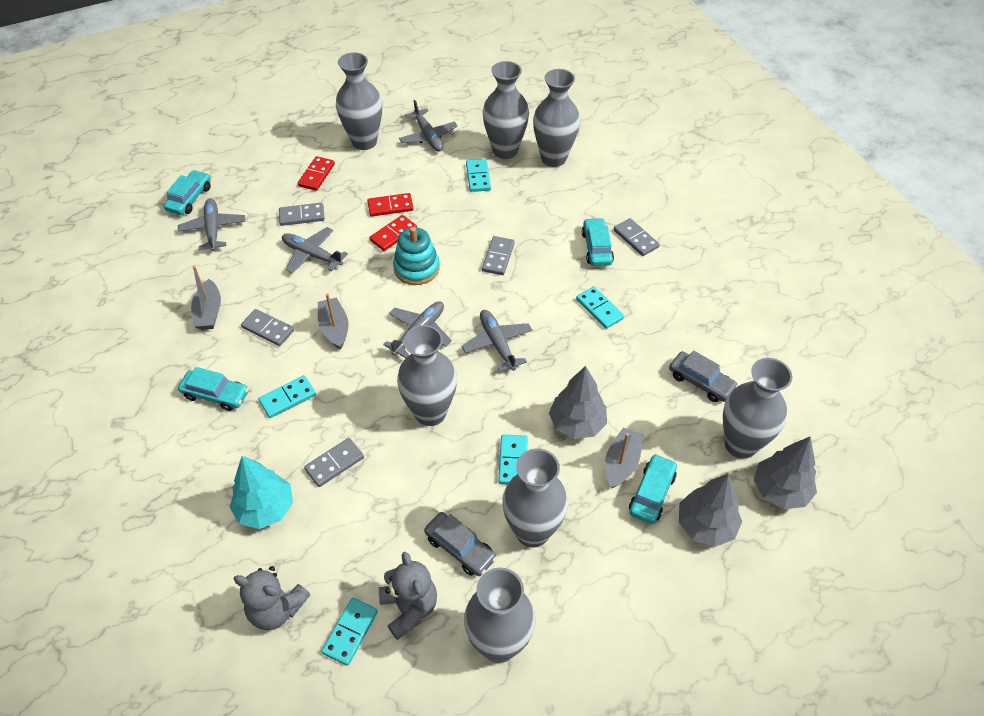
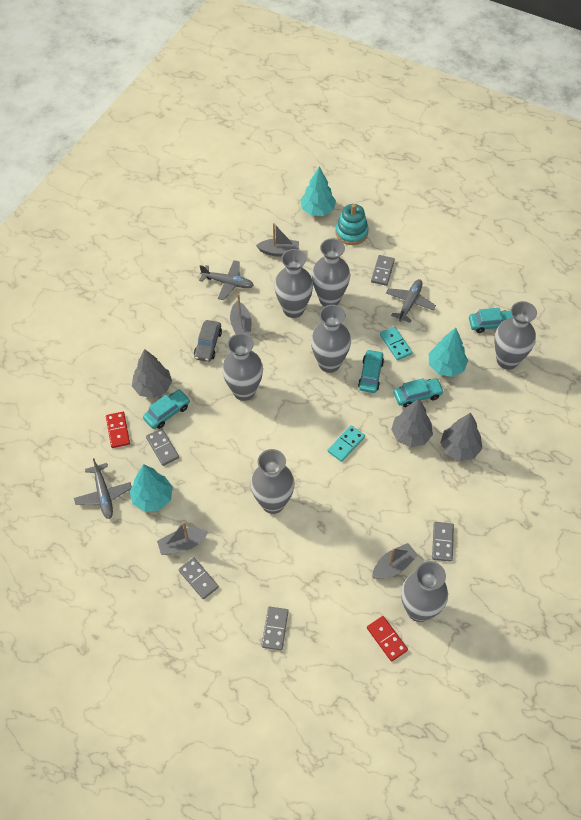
grey boat: [191,266,221,330] [318,294,348,350] [605,428,643,489] = 3 -> [157,521,208,555] [230,294,251,336] [256,223,299,256] [372,543,418,579] = 4
grey car: [424,512,497,576] [669,350,738,402] = 2 -> [194,320,222,362] = 1
grey plane: [178,198,245,251] [282,227,348,274] [383,301,452,358] [399,100,458,152] [461,310,532,372] = 5 -> [74,458,132,519] [199,260,254,300] [386,279,436,323] = 3
grey teddy bear: [234,566,311,630] [379,552,437,640] = 2 -> none = 0
red domino: [298,156,335,191] [367,193,414,217] [369,215,417,251] = 3 -> [106,412,130,448] [367,616,408,662] = 2
turquoise domino: [258,375,316,418] [321,598,378,666] [466,159,491,192] [498,434,528,484] [576,286,624,329] = 5 -> [328,425,365,462] [380,327,412,360] = 2
turquoise tree: [230,456,293,529] = 1 -> [130,464,173,512] [300,166,336,216] [429,328,468,377] = 3

